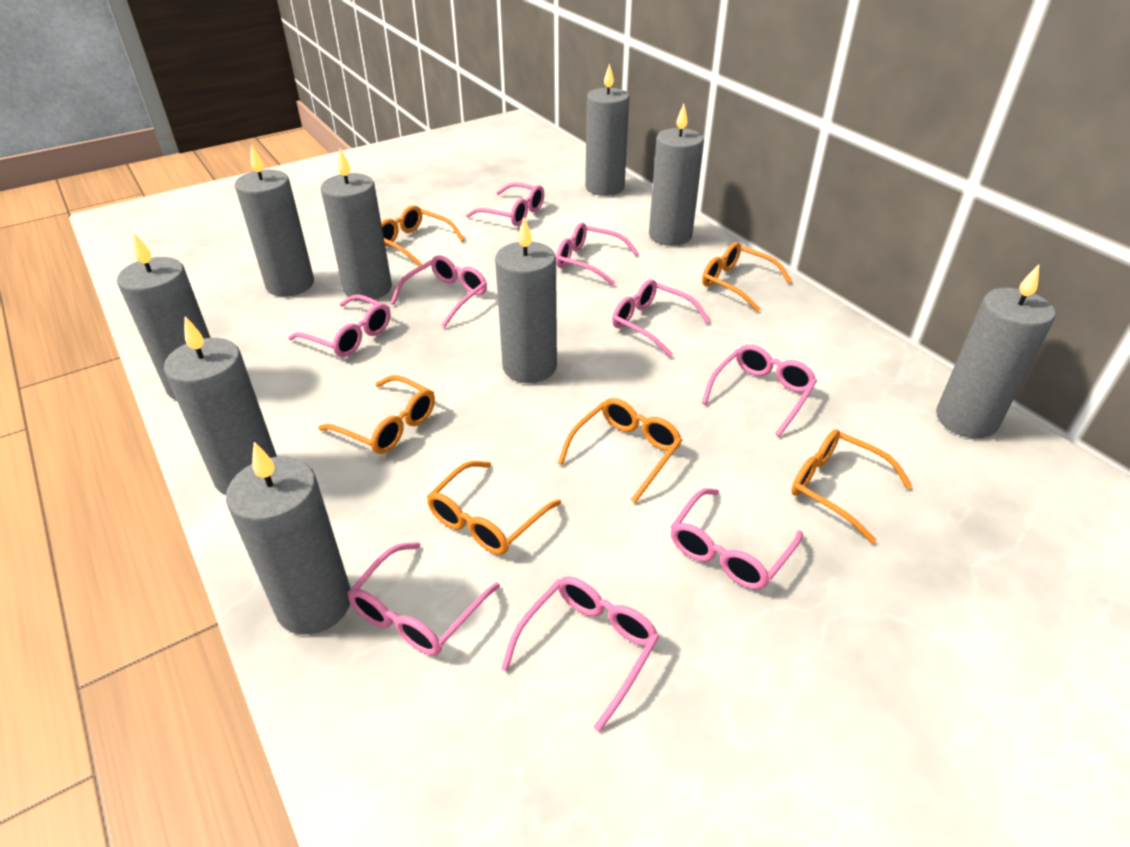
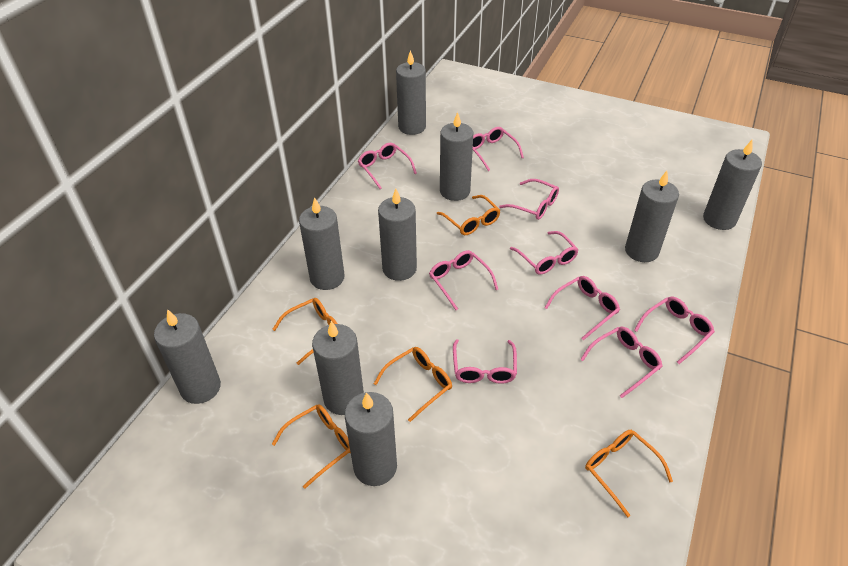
orange glasses: [318,375,435,454] [381,205,464,266] [427,461,561,555] [558,398,682,503] [702,242,792,312] [791,429,912,544] = 6 -> [272,298,338,365] [272,404,351,489] [374,347,452,422] [437,195,501,235] [585,430,673,518] = 5

